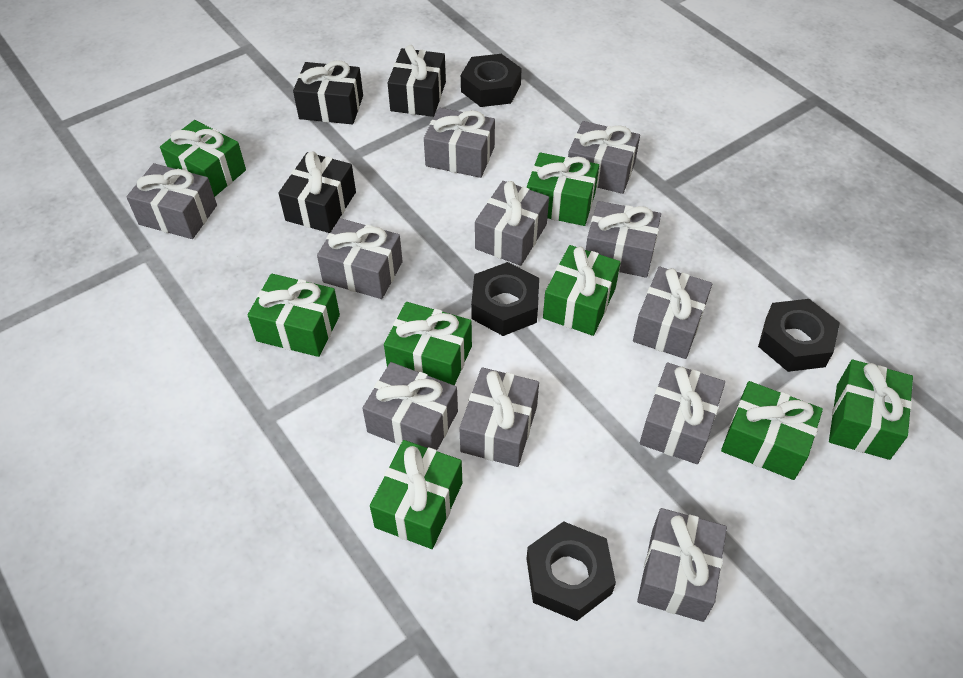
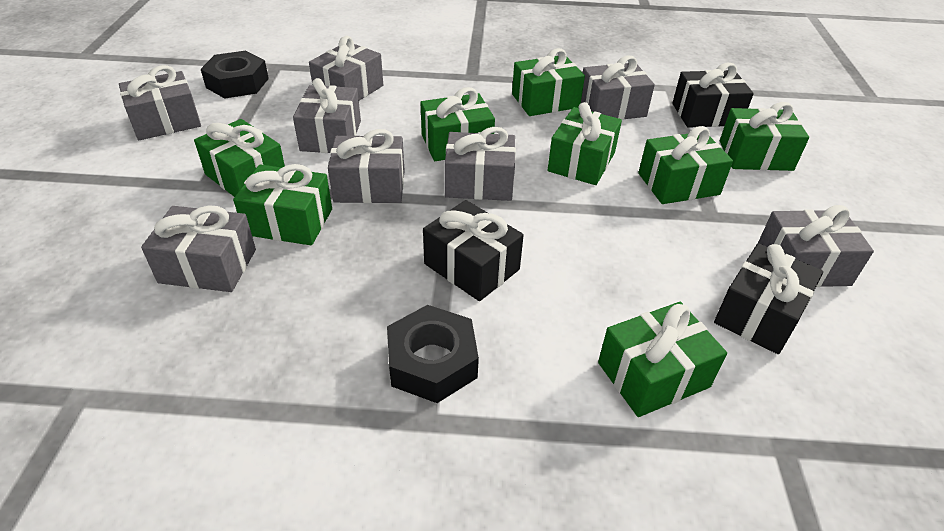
black nut: [461,54,522,107] [471,262,539,336] [527,521,616,621] [758,299,840,372] = 4 -> [201,51,269,99] [387,305,479,403] = 2
grey gift: [127,163,217,239] [317,218,403,299] [362,362,458,450] [424,108,495,178] [459,367,539,467] [475,181,549,266] [568,121,640,194] [586,201,661,278] [633,266,712,359] [637,508,727,622] [640,362,725,464] = 11 -> [119,65,201,140] [141,205,256,292] [293,78,361,153] [309,36,383,100] [328,129,405,203] [445,127,516,201] [581,56,655,120] [758,205,874,287] = 8

